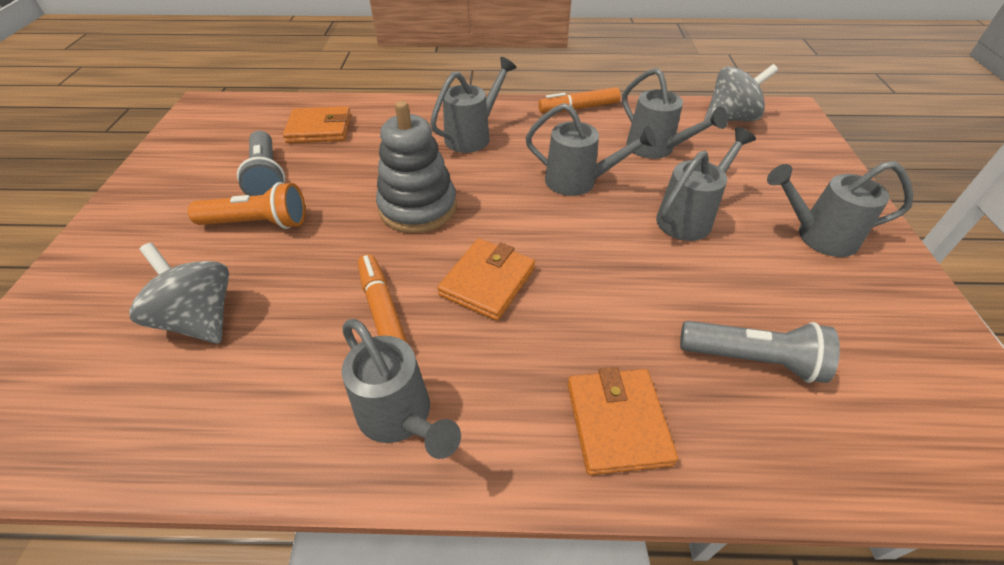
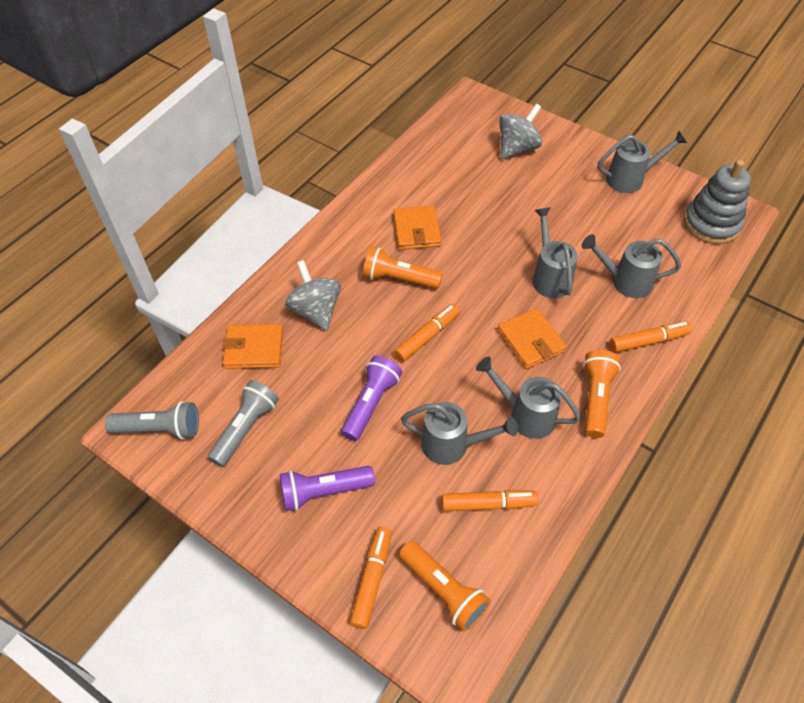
grey watering can: [342,319,461,459] [430,57,517,153] [525,103,657,196] [622,68,728,159] [656,127,756,241] [767,161,914,257] = 6 -> [401,402,518,465] [476,357,581,439] [532,207,578,298] [582,234,681,298] [598,131,687,193] = 5
orange flashlight: [188,182,305,229] = 1 -> [363,247,443,289] [399,541,491,632] [583,350,621,438] = 3
orange marker: [358,254,408,344] [538,87,621,113] = 2 -> [350,527,392,629] [394,304,460,362] [442,490,538,512] [610,322,692,353] = 4
purple flashlight: none = 0 -> [280,466,375,511] [341,356,402,441] = 2

